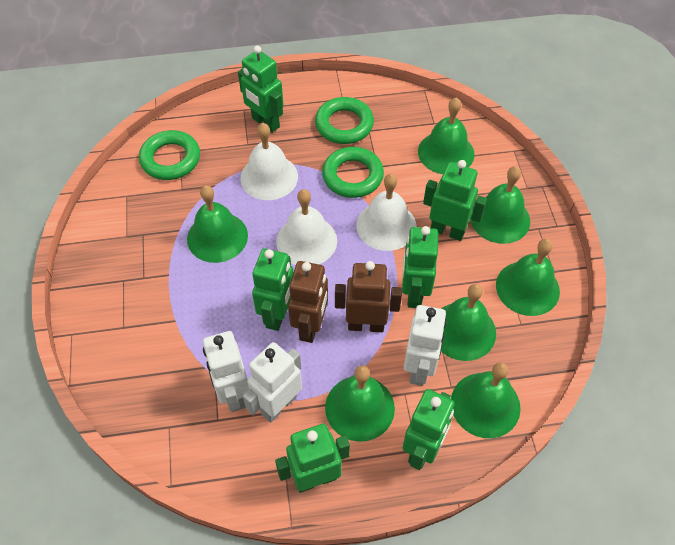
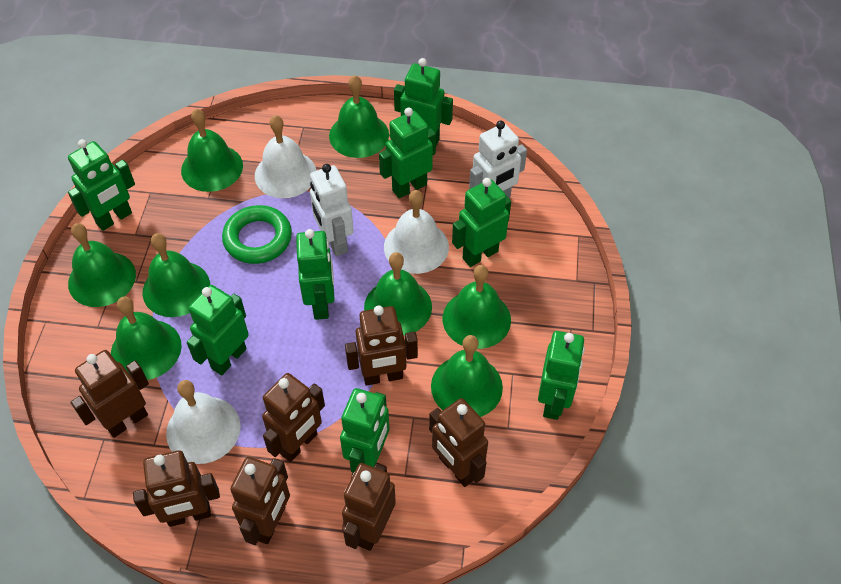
brown robot: [288,261,328,343] [335,261,402,332] = 2 -> [71,350,149,438] [133,450,220,527] [230,457,290,545] [262,373,325,462] [342,463,396,551] [345,305,418,386] [429,398,488,487] = 7
green bell: [187,185,248,263] [325,366,395,442] [418,97,474,174] [441,284,496,361] [452,362,521,438] [470,166,530,244] [496,239,560,316] = 7 -> [68,223,136,307] [111,297,182,380] [143,233,210,317] [181,109,243,192] [329,75,389,158] [364,252,432,336] [431,335,503,417] [443,265,511,349] = 8
green ring: [139,130,200,180] [315,97,374,144] [322,147,384,198] = 3 -> [222,205,292,264] = 1
green robot: [238,46,284,133] [252,248,294,331] [275,424,350,493] [402,226,438,308] [402,389,455,470] [423,160,487,241] = 6 -> [68,139,135,231] [187,285,249,375] [296,229,335,320] [340,388,390,473] [379,108,436,198] [394,58,453,146] [452,178,511,267] [538,331,585,420] = 8
white robot: [203,331,249,412] [243,342,302,423] [404,305,447,386] = 3 -> [310,164,354,256] [469,120,527,198] = 2

